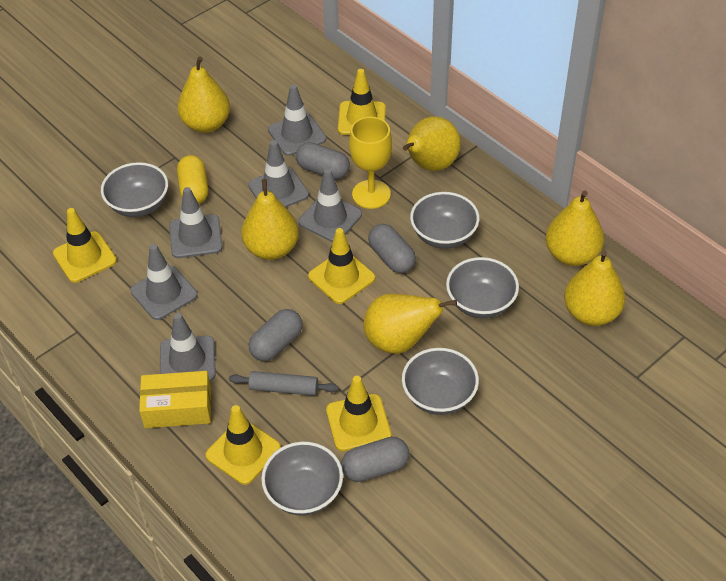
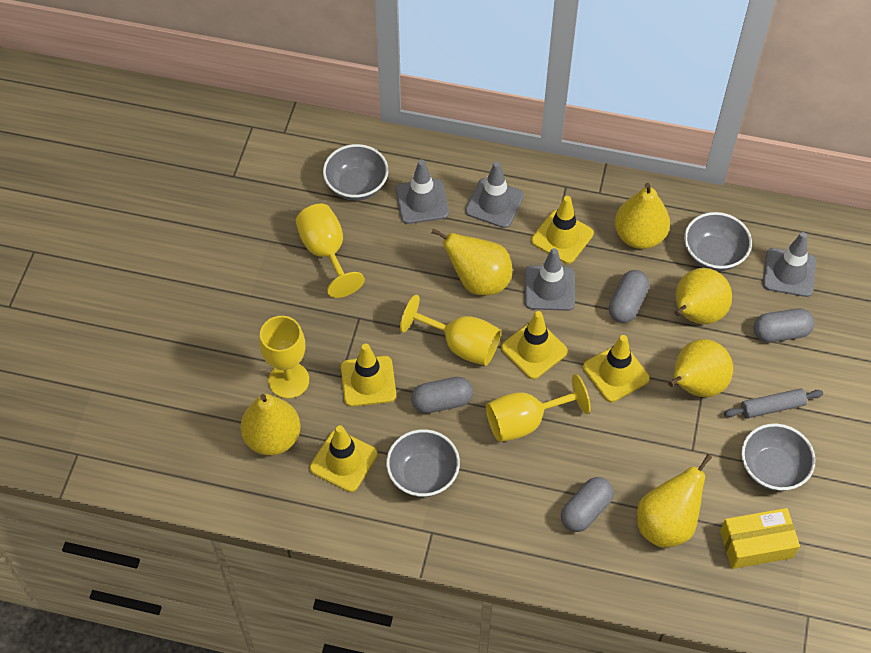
grey bowl: [101,162,168,217] [261,442,343,516] [402,348,479,415] [410,192,480,249] [446,257,519,318] = 5 -> [323,144,388,201] [386,429,460,497] [684,212,752,271] [741,424,816,491] = 4
grey traffic cone: [130,244,197,320] [160,313,216,381] [169,187,223,258] [248,140,309,207] [268,84,326,156] [298,169,362,242] = 6 -> [396,160,449,224] [465,161,524,228] [524,248,575,311] [763,232,816,297] = 4
yellow capsule: [177,155,208,204] = 1 -> none = 0
yellow goblet: [349,117,392,209] = 1 -> [259,316,309,399] [296,204,365,298] [400,295,501,366] [486,374,591,442] = 4

